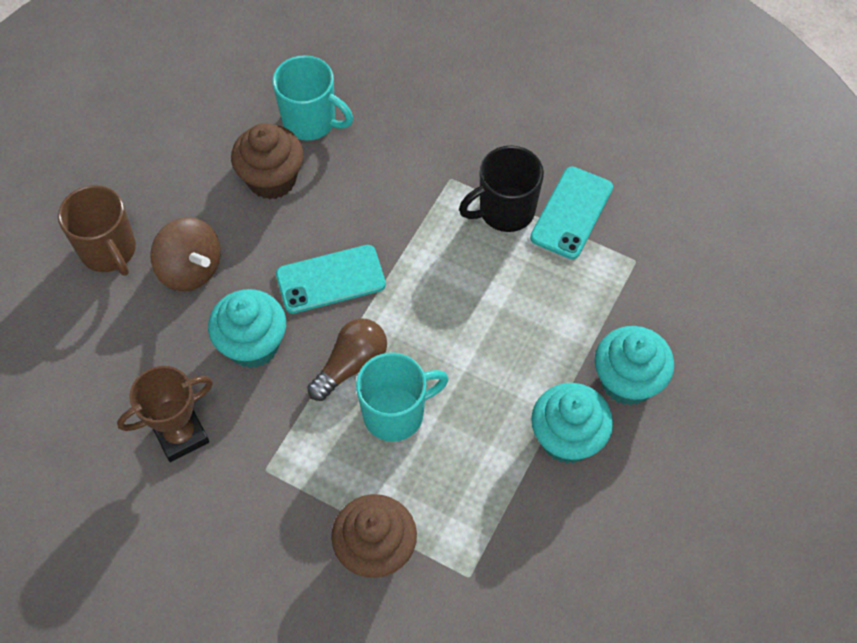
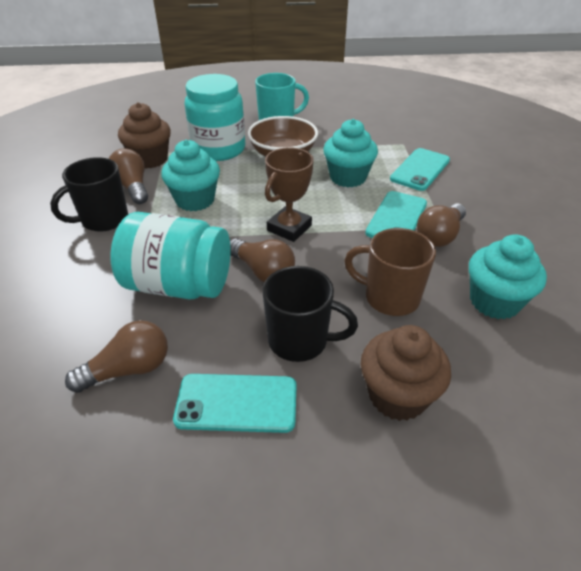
black mug: [459,146,544,232] = 1 -> [50,157,128,232] [262,266,358,362] = 2
brown bowl: none = 0 -> [247,116,318,157] = 1
brown light bulb: [307,318,387,401] = 1 -> [65,320,168,393] [109,148,148,204] [230,238,295,282] [417,203,466,247] = 4
brown spinning top: [150,217,221,291] = 1 -> none = 0
turquoise jar: none = 0 -> [110,212,231,300] [185,74,245,161] = 2
turquoise mug: [272,55,353,140] [356,353,449,442] = 2 -> [255,73,309,120] = 1
turquoise phone: [276,245,386,314] [530,166,613,259] = 2 -> [173,374,297,433] [365,191,427,238] [390,148,450,191] = 3

